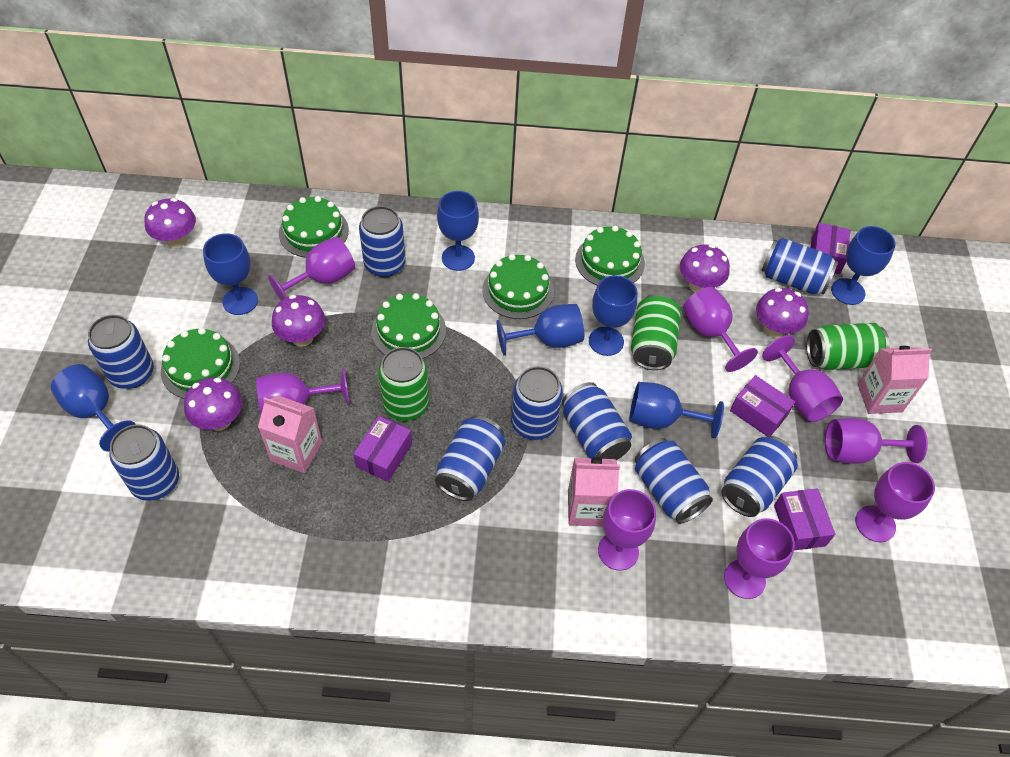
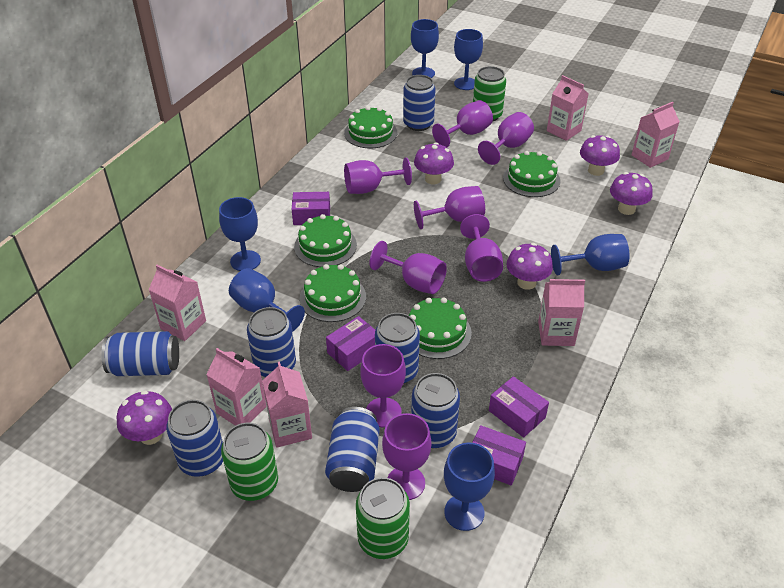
blue can: [88,315,154,389] [109,424,179,501] [359,206,406,277] [435,416,505,501] [511,366,563,440] [562,382,632,460] [635,438,713,524] [721,436,798,517] [761,238,838,295] = 9 -> [101,331,179,376] [166,400,223,477] [247,307,296,377] [325,407,380,492] [375,313,420,383] [403,75,436,131] [411,373,460,448] = 7
blue goblet: [51,364,136,451] [203,233,258,315] [437,191,479,271] [497,304,584,355] [589,275,637,356] [629,382,724,439] [831,226,895,305] = 7 -> [219,197,261,271] [229,268,305,332] [411,19,439,78] [444,442,495,531] [454,29,483,90] [551,234,629,275] = 6
pink carton: [258,395,322,473] [568,457,620,527] [858,346,932,414] = 3 -> [149,265,206,341] [206,348,267,426] [262,362,312,448] [538,279,585,346] [547,75,588,141] [632,102,680,168] = 6

